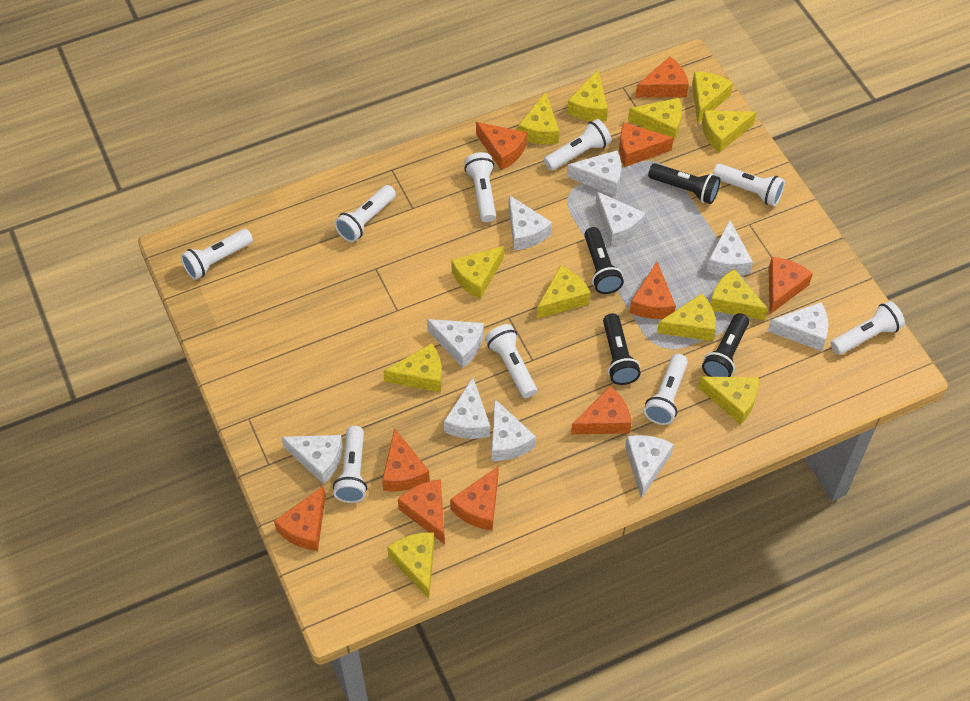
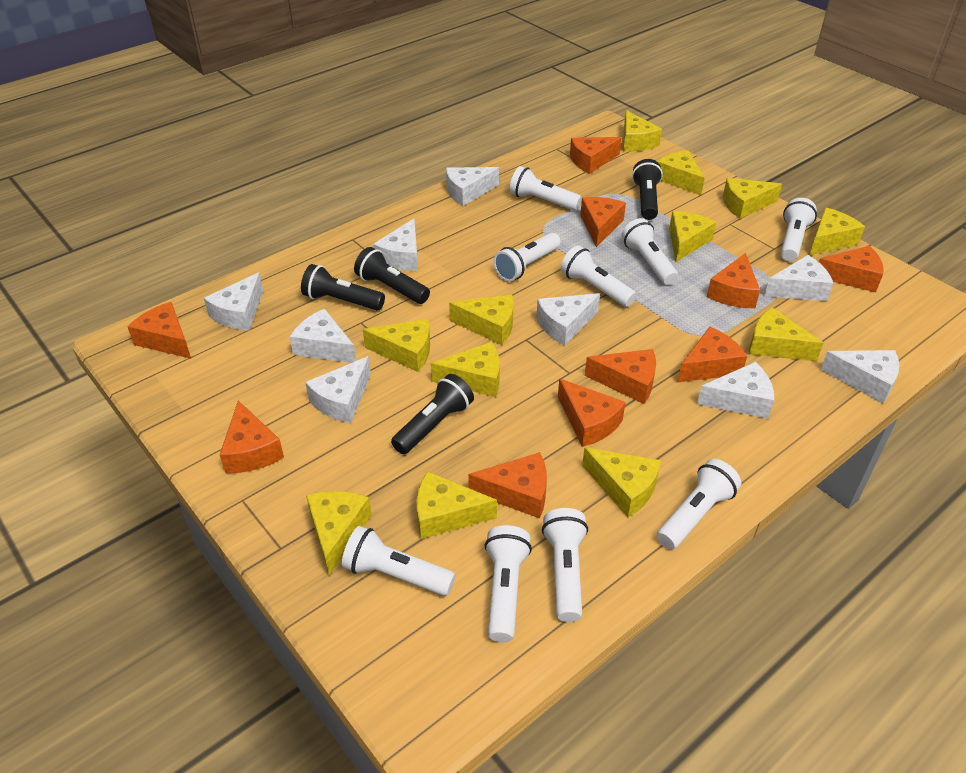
white cheese: [281,435,343,484] [427,319,484,368] [444,378,490,439] [492,399,536,461] [509,195,552,251] [567,150,621,196] [596,192,645,246] [625,435,674,498] [707,220,753,276] [768,302,828,351] = 10 -> [204,272,263,330] [290,309,356,363] [305,356,371,423] [373,219,418,271] [446,167,499,206] [537,293,600,346] [697,362,774,419] [764,255,833,301] [821,350,899,403] = 9

